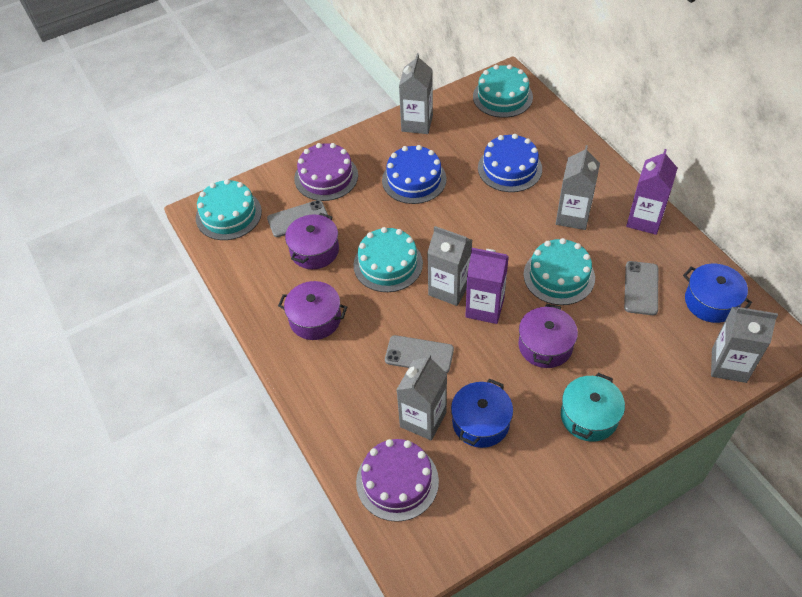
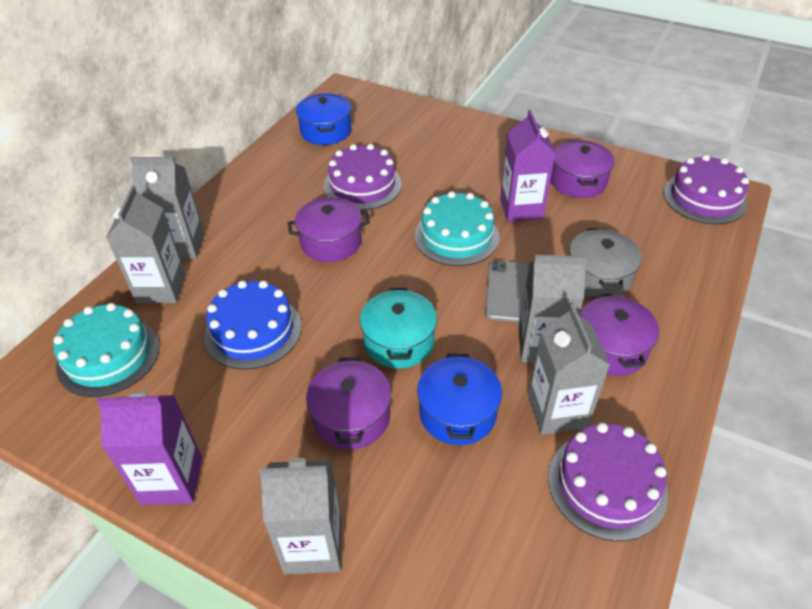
blue cake: [382,145,447,204] [478,134,542,192] = 2 -> [204,281,302,370] = 1
grey phone: [267,200,328,237] [385,335,454,373] [624,261,658,315] = 3 -> [485,260,529,322] = 1
grey pot: none = 0 -> [569,228,642,297] = 1
purple cake: [294,143,358,201] [356,439,439,522] = 2 -> [324,144,402,210] [548,422,668,541] [663,155,749,224] = 3
purple pot: [278,281,347,340] [285,213,339,269] [518,304,578,368] = 3 -> [288,197,370,262] [306,357,391,450] [551,140,615,198] [580,293,659,376] = 4
turquoise cake: [196,179,262,240] [353,227,423,292] [473,64,533,118] [523,238,595,305] = 4 -> [53,303,160,397] [415,191,499,266] = 2

